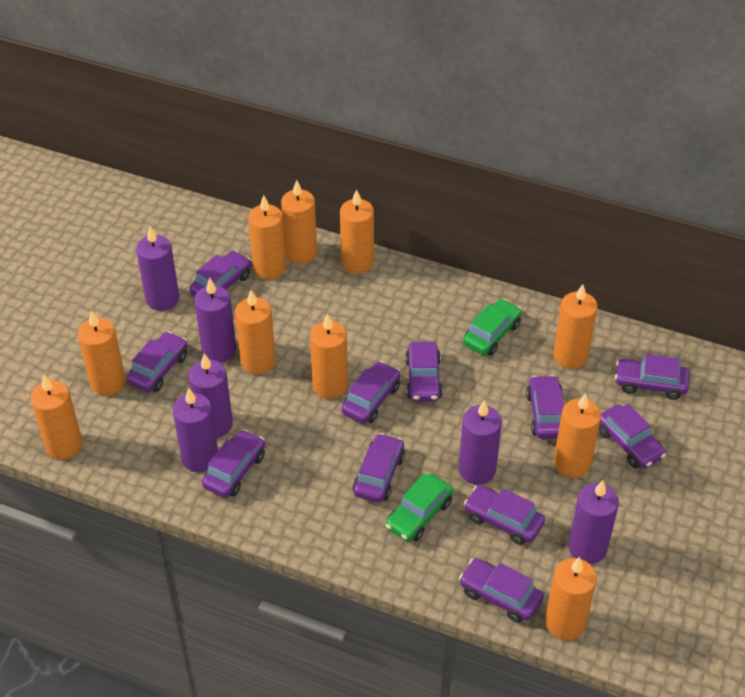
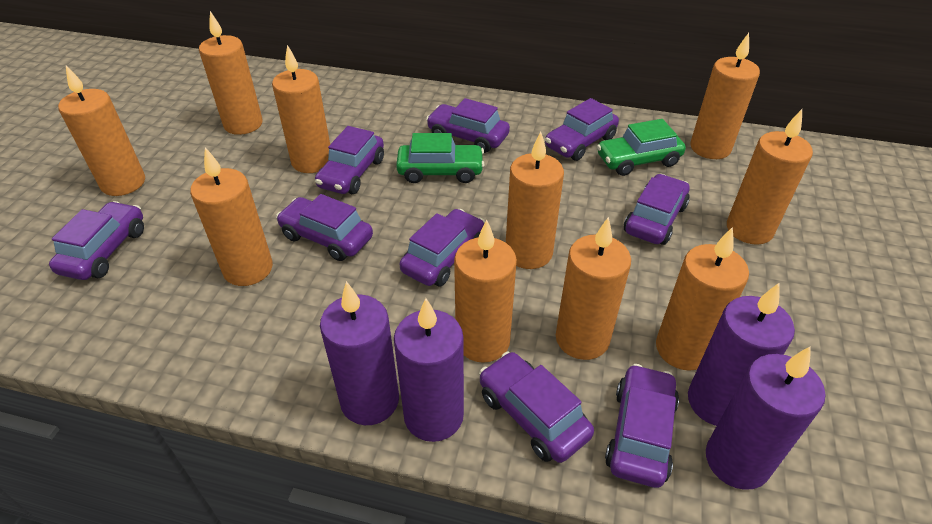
purple candle: [136,226,179,311] [173,388,218,473] [188,353,233,438] [194,278,236,362] [459,400,502,485] [568,480,619,564] = 6 -> [320,281,399,425] [394,298,464,442] [688,283,795,426] [706,346,826,490] = 4
purple car: [127,331,188,392] [189,250,251,296] [202,429,265,498] [342,361,401,424] [353,433,405,503] [405,342,443,402] [459,558,544,623] [464,485,545,545] [526,375,564,439] [599,404,666,469] [615,354,690,400] = 11 -> [49,201,144,280] [276,194,373,261] [315,126,384,194] [400,209,485,287] [426,98,510,153] [479,351,594,463] [545,98,619,161] [605,364,679,488] [624,174,690,245] = 9

